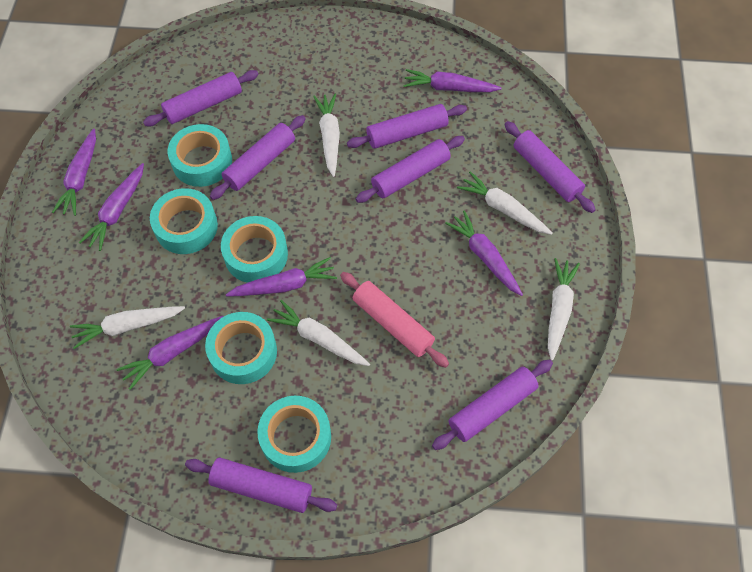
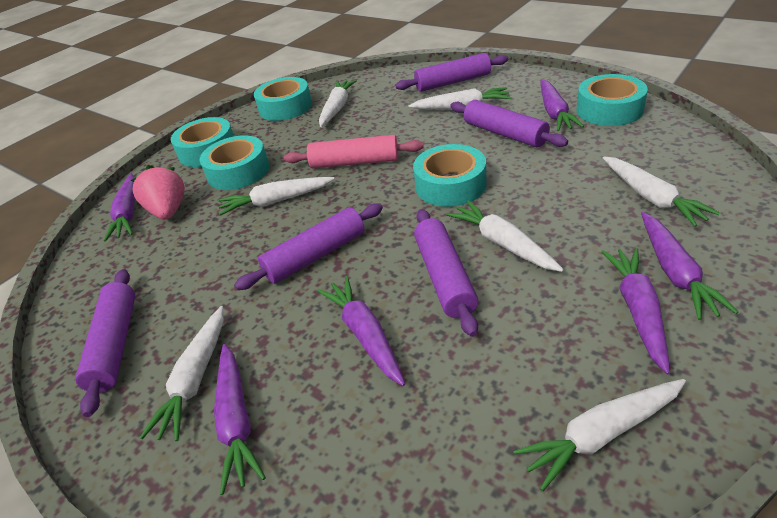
pink strawberry: none = 0 -> [131,165,185,220] = 1
purple rolling pin: [143,70,259,126] [185,458,337,513] [210,115,306,200] [347,104,467,149] [356,136,465,203] [432,360,553,450] [504,121,596,213] = 7 -> [75,269,135,417] [234,203,383,290] [395,53,509,92] [414,209,478,337] [450,100,568,148] = 5
white carrot: [70,306,185,349] [267,300,370,366] [313,94,340,177] [457,171,552,235] [548,258,580,361] = 5 -> [140,306,224,441] [218,177,334,216] [319,80,357,127] [408,87,511,110] [446,200,564,272] [513,379,686,491] [603,156,720,227] = 7

